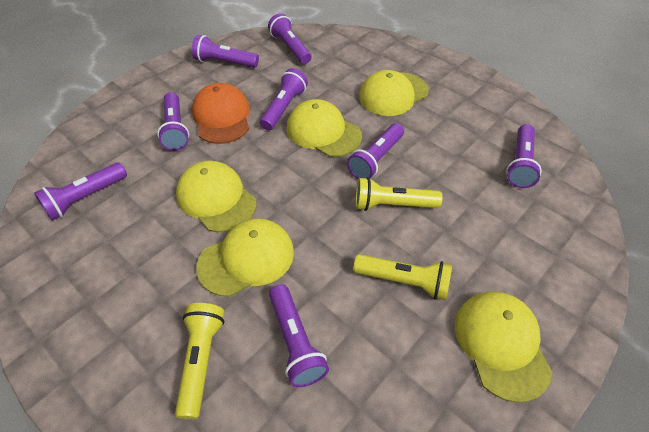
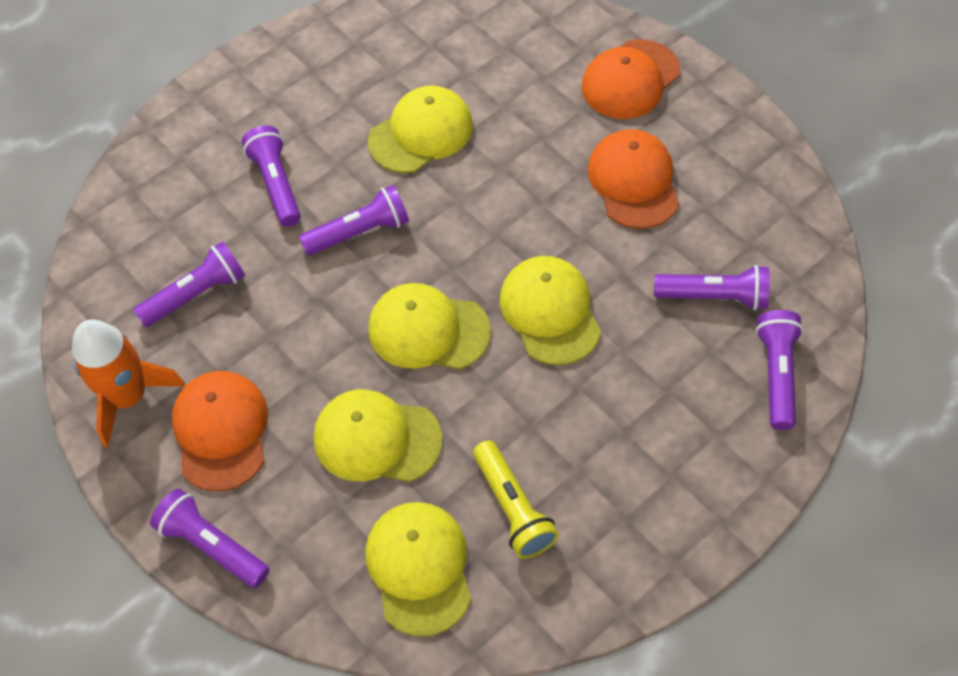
orange cap: [192,83,250,144] = 1 -> [171,371,268,492] [581,39,680,119] [587,129,679,229] = 3
orange rocket: none = 0 -> [72,319,185,447] = 1
purple flashlight: [34,162,127,221] [157,92,189,151] [192,35,259,68] [260,68,308,130] [268,13,311,64] [269,285,329,387] [347,123,404,179] [506,124,542,188] = 8 -> [133,241,245,327] [150,489,270,588] [242,125,301,227] [299,185,409,256] [654,265,770,310] [755,310,803,430] = 6
yellow flashlight: [175,303,225,419] [353,254,452,300] [356,177,443,211] = 3 -> [473,440,559,559] = 1

